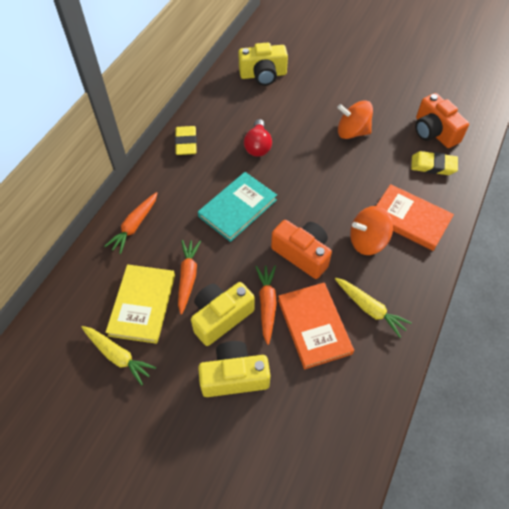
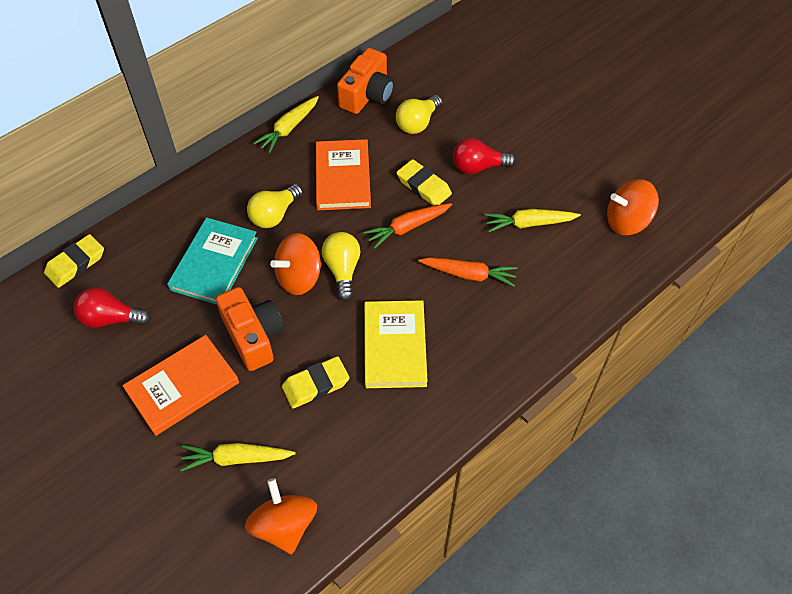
orange carrot: [105,192,157,254] [178,240,201,315] [256,266,277,345] = 3 -> [363,203,452,249] [418,257,518,287] = 2
orange spinning top: [337,100,373,139] [350,206,393,255] = 2 -> [245,478,317,554] [270,233,322,295] [607,179,659,235] = 3
red light bulb: [244,119,272,157] = 1 -> [74,288,151,328] [453,138,516,174] = 2
yellow camera: [191,282,255,346] [198,341,270,397] [238,43,288,86] = 3 -> none = 0
yellow carrot: [81,326,156,386] [335,278,412,338] = 2 -> [180,443,296,471] [253,96,319,153] [485,209,581,232] = 3
yellow eraser: [175,126,197,155] [411,151,458,175] = 2 -> [44,234,104,288] [282,356,350,409] [396,159,452,206] = 3
yellow light bulb: none = 0 -> [247,184,303,228] [322,232,360,301] [396,95,442,134] = 3

